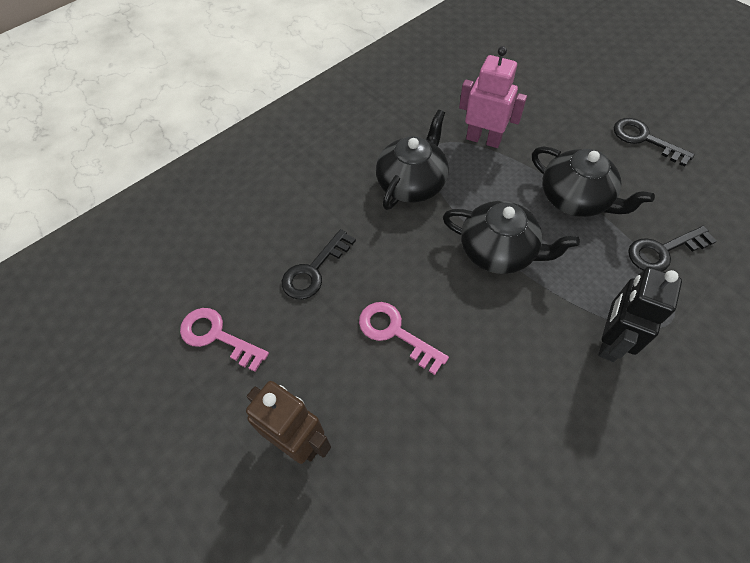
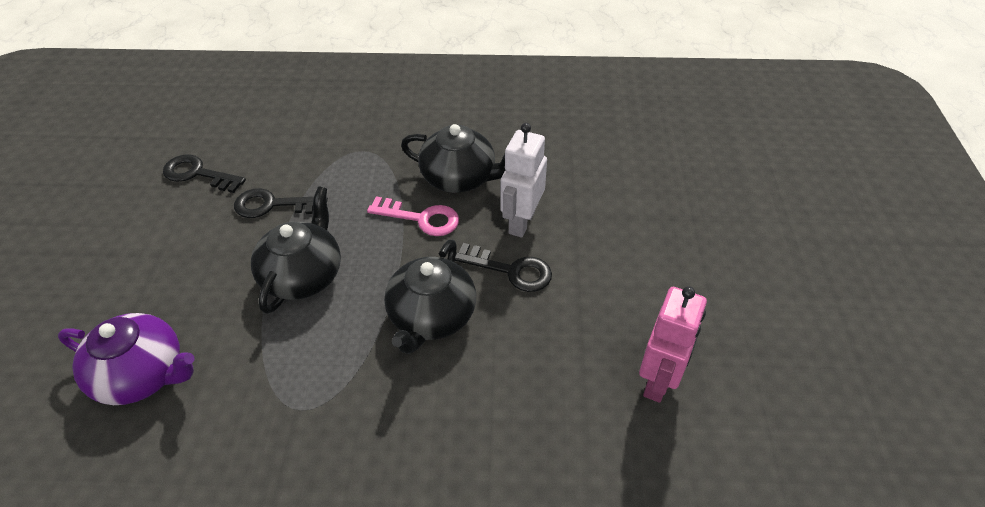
black robot: [598,267,682,362] = 1 -> none = 0
brown robot: [246,381,331,464] = 1 -> none = 0
pink key: [180,308,269,372] [359,302,449,375] = 2 -> [367,197,459,236] = 1
purple teapot: none = 0 -> [58,313,194,405] = 1
white robot: none = 0 -> [500,123,547,237] = 1

